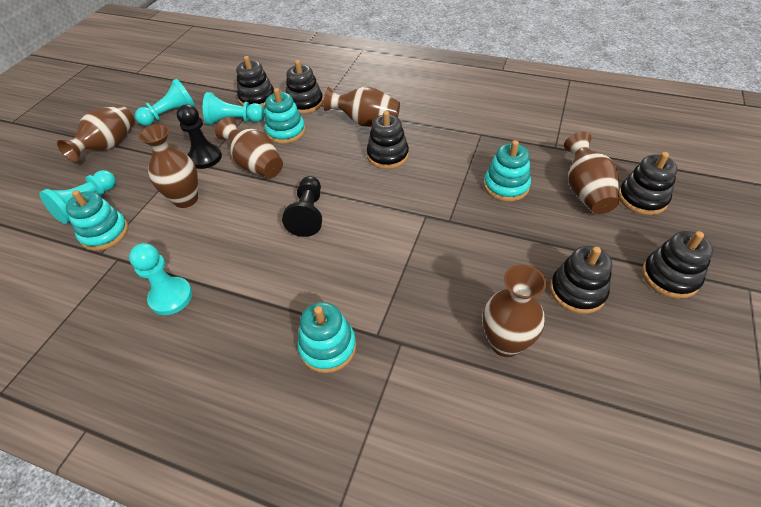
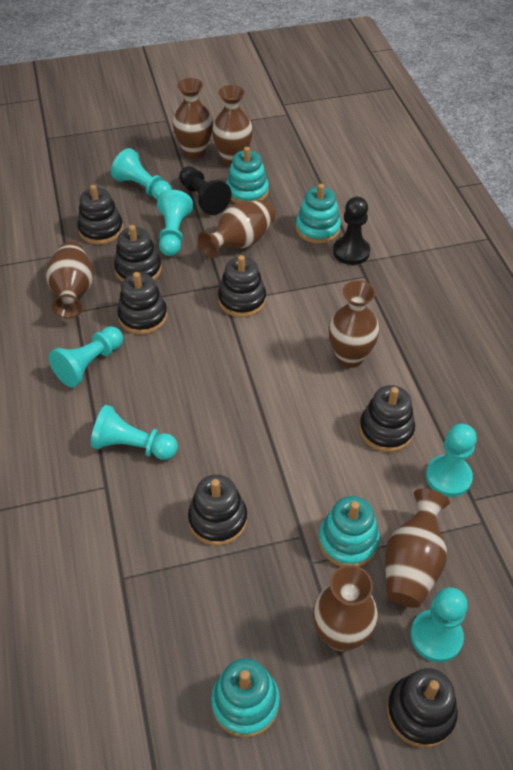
black stacking toy: [236,56,274,107] [286,60,323,114] [367,111,409,169] [550,246,612,314] [619,152,678,215] [642,231,713,299] = 6 -> [77,185,123,245] [114,225,162,282] [117,272,167,334] [188,474,247,546] [218,255,266,317] [359,385,415,452] [387,668,458,748] = 7
brown vase: [57,105,134,162] [138,124,198,208] [215,117,283,178] [324,86,400,127] [483,265,547,357] [564,132,619,214] = 6 -> [46,241,93,318] [173,78,213,159] [198,200,275,258] [212,85,253,166] [313,565,378,652] [329,280,380,368] [385,489,450,608] = 7
turquoise pawn: [39,170,116,224] [129,243,192,315] [135,79,195,126] [203,92,265,125] = 4 -> [49,326,123,388] [91,405,178,460] [111,148,172,200] [157,190,193,256] [410,587,468,663] [426,424,477,497] = 6

